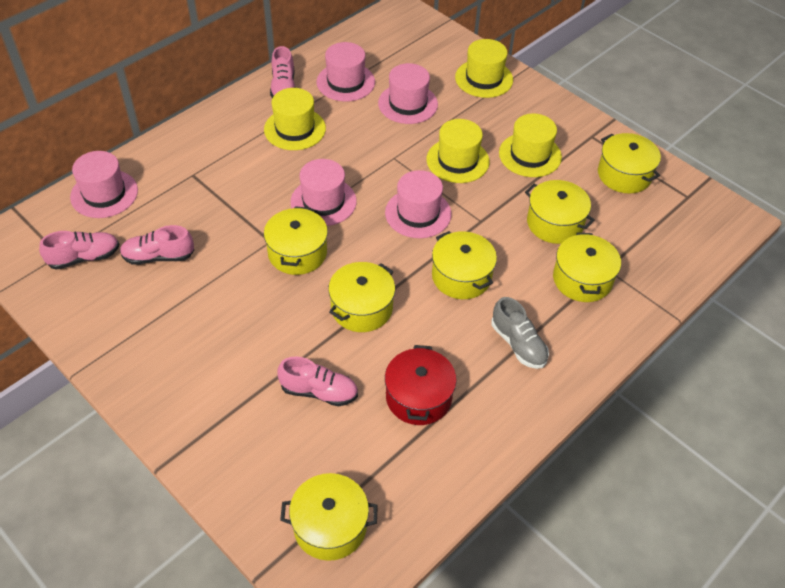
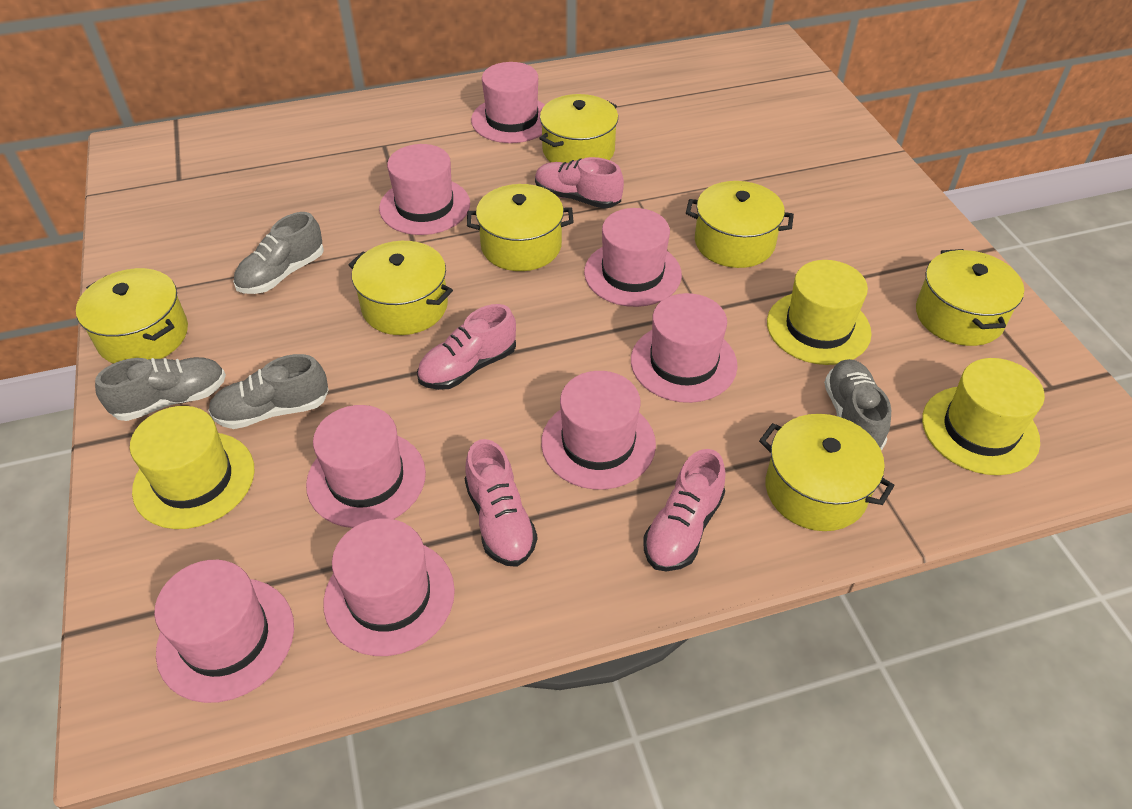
grey shoe: [491,297,549,369] = 1 -> [95,357,226,421] [208,354,329,429] [233,212,324,294] [824,359,891,450] = 4
pink hat: [70,151,138,218] [290,159,357,226] [316,42,375,102] [378,63,438,124] [385,170,452,238] = 5 -> [154,560,294,703] [306,405,426,528] [323,519,455,656] [379,144,470,235] [471,62,545,143] [541,371,656,489] [584,208,682,307] [631,293,738,403] = 8
red pot: [385,345,457,425] = 1 -> none = 0
yellow hat: [264,88,326,150] [427,119,490,183] [455,39,513,98] [499,114,562,177] = 4 -> [130,406,254,529] [767,260,872,365] [922,358,1045,475] = 3

